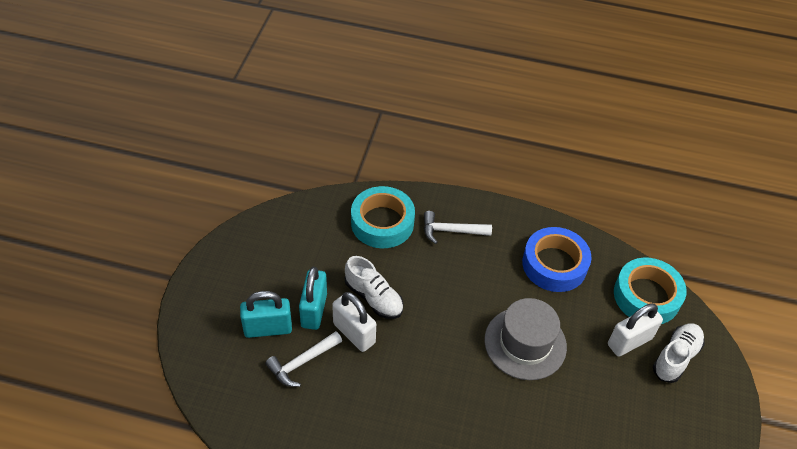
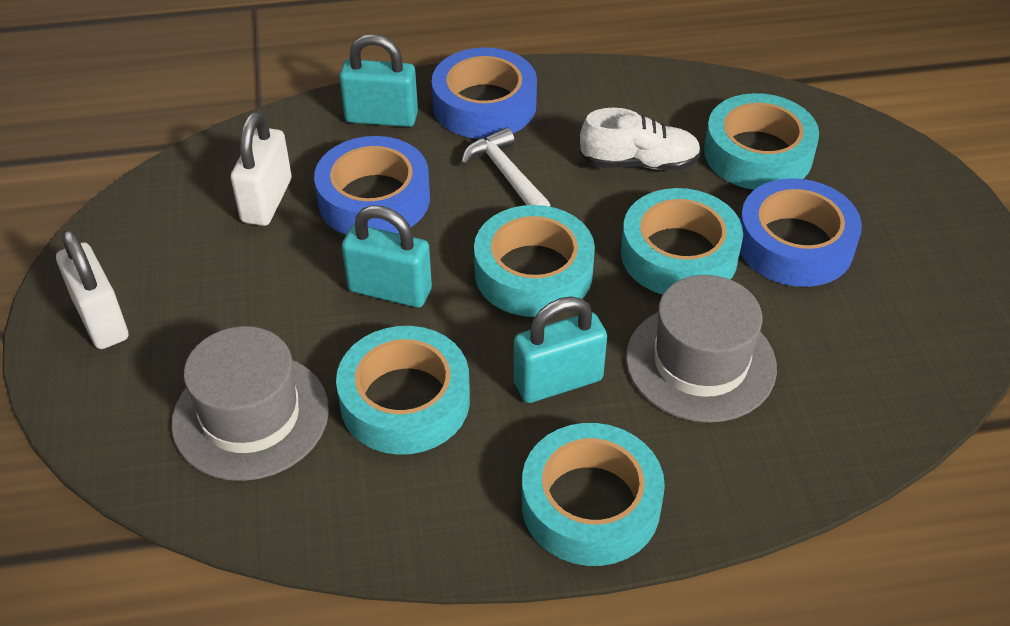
blue tape: [522,227,591,292] = 1 -> [314,136,430,235] [432,47,537,139] [740,178,862,287] = 3
grey hat: [484,298,567,380] = 1 -> [171,326,329,481] [626,275,777,423] = 2
turquoise padlock: [240,291,292,338] [299,267,327,330] = 2 -> [339,34,418,127] [342,205,432,308] [514,296,607,403] = 3
turquoise tape: [351,186,415,248] [614,258,687,324] = 2 -> [336,326,470,455] [474,205,595,317] [522,423,665,566] [621,188,743,295] [704,93,819,190] = 5
white hammer: [265,331,342,387] [424,211,492,244] = 2 -> [461,127,550,207] = 1
white shoe: [345,256,404,319] [653,323,705,383] = 2 -> [580,108,701,171] = 1

